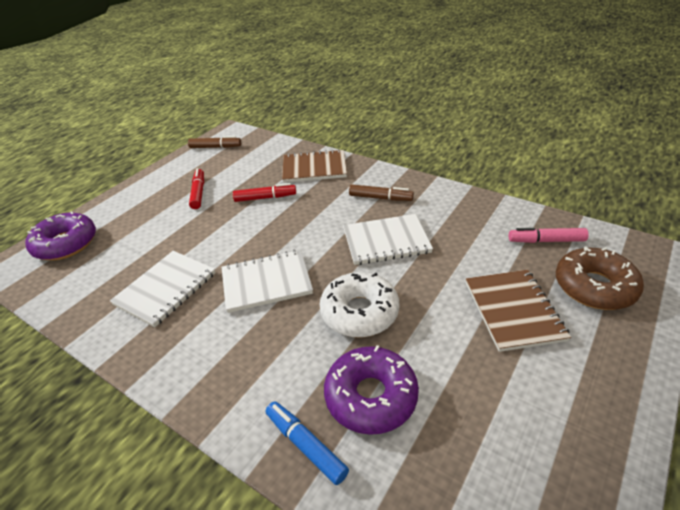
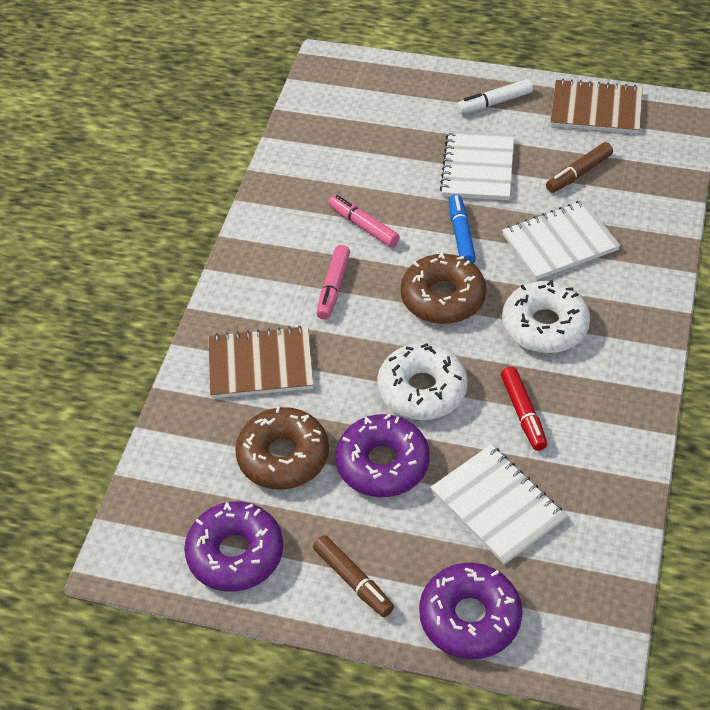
brown donut: [556,246,644,310] = 1 -> [235,406,329,490] [401,252,486,324] = 2
pink marker: [509,228,589,243] = 1 -> [316,245,350,319] [328,195,400,247] = 2
purple donut: [25,211,96,260] [324,345,419,435] = 2 -> [184,501,283,591] [336,414,430,497] [419,563,522,659] = 3
red marker: [189,168,204,209] [233,183,296,202] = 2 -> [501,367,547,451] = 1
white donut: [320,272,399,337] = 1 -> [377,343,468,420] [502,280,590,353] = 2
white marker: none = 0 -> [457,79,533,114] = 1

